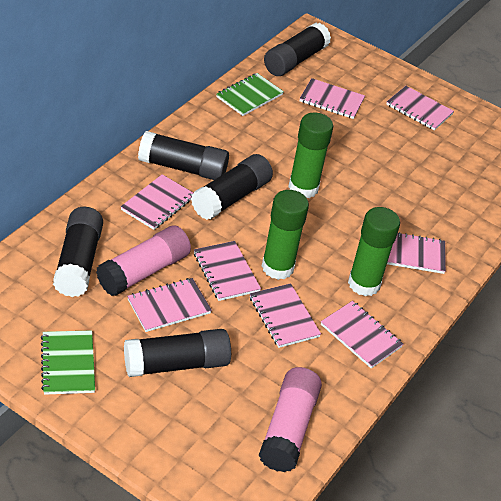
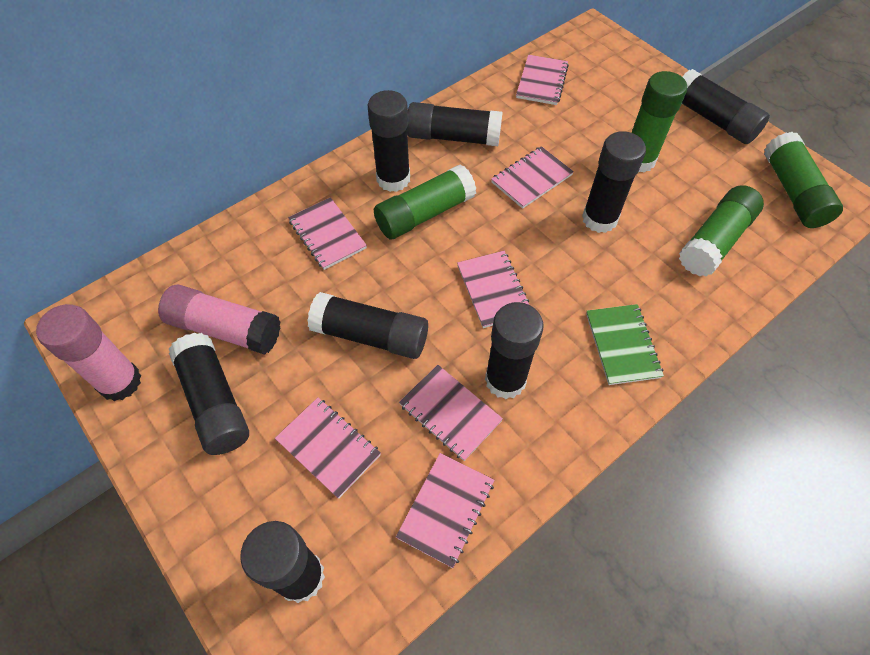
black glue stick: [53,207,103,297] [124,329,231,377] [138,131,229,180] [191,154,273,220] [264,23,331,76] = 5 -> [169,333,249,455] [240,521,325,603] [307,292,428,359] [368,90,410,192] [407,102,503,146] [485,302,544,399] [582,131,646,233] [682,69,770,144] = 8
green glue stick: [262,190,309,280] [288,113,333,198] [348,207,400,296] = 3 -> [374,164,476,239] [632,71,687,173] [679,185,764,276] [764,132,843,228] = 4
green notebook: [41,330,95,395] [216,73,284,116] = 2 -> [586,304,664,385] = 1
pink notebook: [121,174,193,230] [127,278,212,332] [194,241,261,301] [250,283,321,348] [300,78,365,119] [321,301,403,368] [386,86,454,130] [387,232,446,274] = 8 -> [275,397,381,499] [288,197,367,270] [396,453,494,568] [399,365,503,461] [457,251,529,328] [491,146,574,209] [516,55,569,105] = 7

